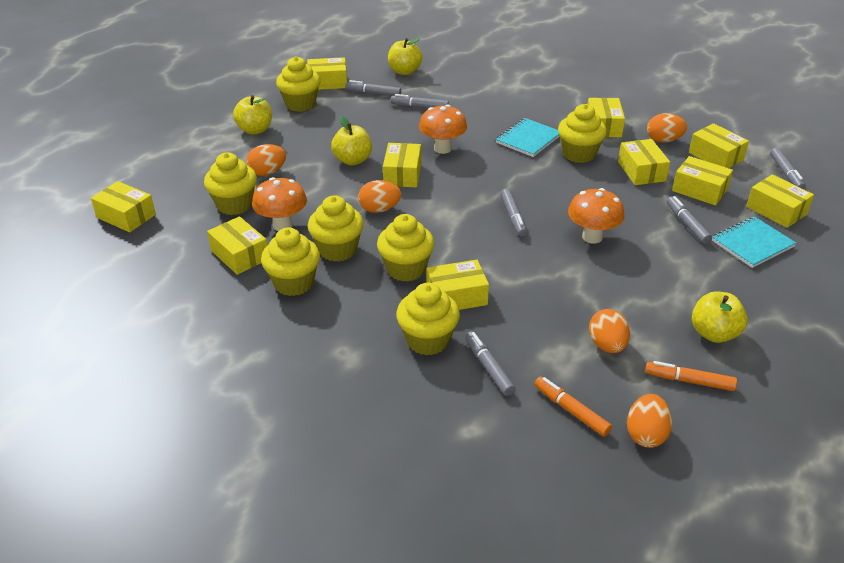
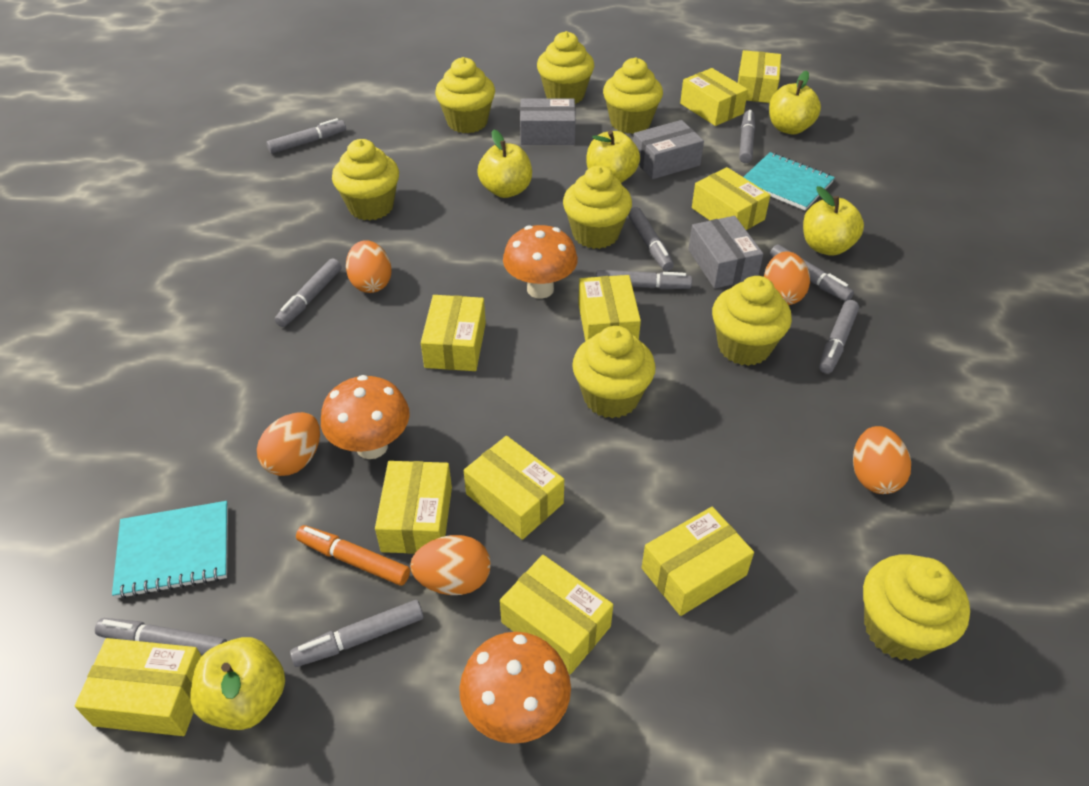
grey box: none = 0 -> [520,98,576,145] [633,120,704,179] [688,216,763,289] = 3
grey marker: [345,80,401,96] [390,94,449,108] [465,331,515,396] [501,189,527,237] [667,196,712,244] [770,148,806,189] = 6 -> [95,618,227,655] [266,118,346,154] [275,258,341,327] [290,600,424,667] [596,270,692,289] [628,207,674,271] [739,110,755,163] [770,244,854,301] [819,300,859,374] = 9
orange marker: [534,377,612,437] [645,361,737,391] = 2 -> [296,525,410,586] = 1
yellow apple: [233,95,272,134] [331,116,372,165] [388,38,422,75] [692,291,748,343] = 4 -> [191,637,285,730] [477,130,532,198] [586,131,640,183] [769,71,821,134] [803,186,864,256] = 5
yellow cupcake: [204,152,257,215] [261,227,320,296] [276,56,320,112] [308,195,364,262] [377,214,435,282] [396,283,460,355] [558,104,607,163] = 7 -> [332,139,399,221] [435,57,495,133] [537,31,594,104] [563,165,632,249] [572,326,656,418] [603,57,663,134] [712,276,792,366] [863,554,970,660] = 8

